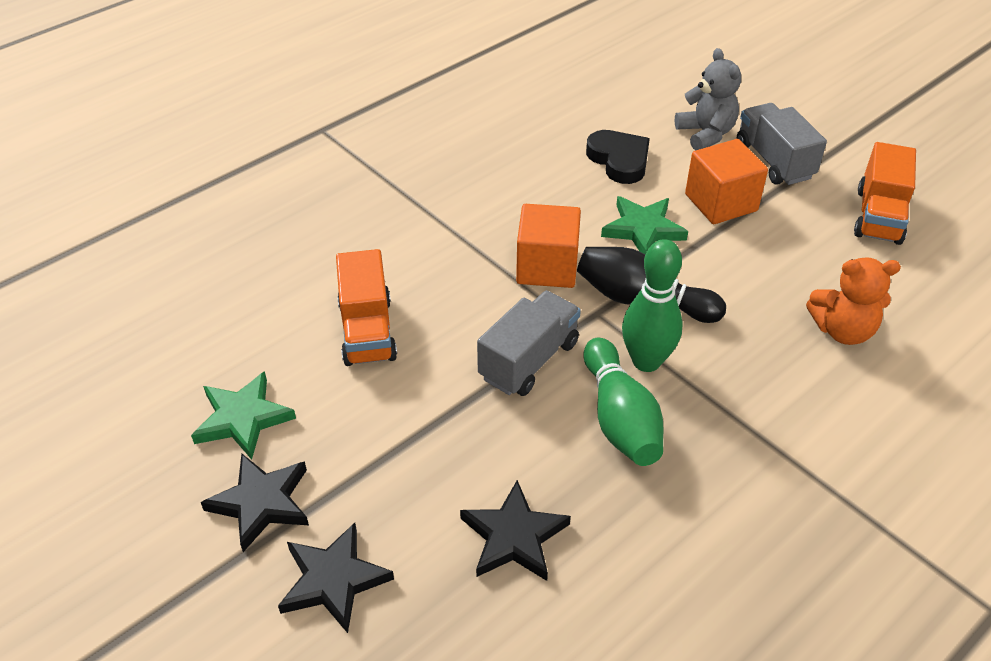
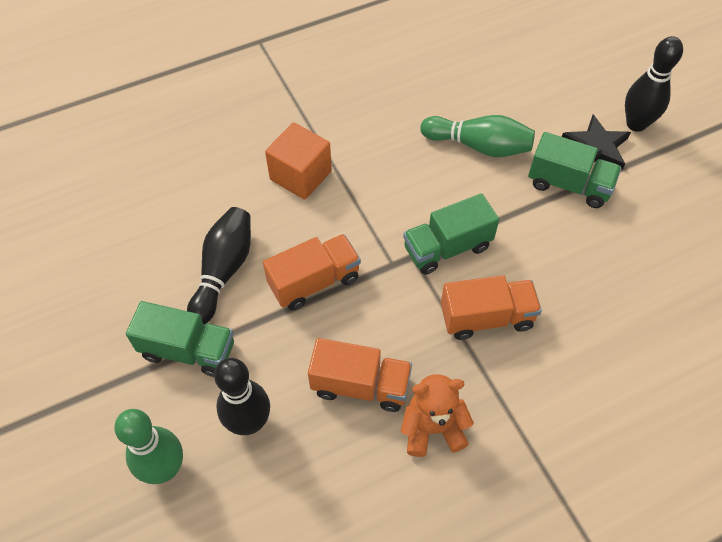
black bowling pin: [577,247,726,323] = 1 -> [187,207,251,325] [214,358,270,435] [625,36,683,132] = 3
black heart: [586,130,650,184] = 1 -> none = 0
black star: [201,454,309,552] [278,523,394,633] [460,480,571,581] = 3 -> [562,115,631,170] = 1
green star: [191,371,296,460] [601,196,688,254] = 2 -> none = 0
green truck: none = 0 -> [126,301,234,377] [403,193,499,275] [528,132,621,208] = 3
grey teddy bear: [675,48,741,150] = 1 -> none = 0
grey truck: [477,291,581,396] [737,103,827,185] = 2 -> none = 0
orange cube: [516,204,581,288] [685,139,768,224] = 2 -> [265,123,332,200] = 1
orange truck: [336,249,397,366] [854,142,916,245] = 2 -> [263,234,361,310] [308,338,412,412] [441,275,542,340] = 3

